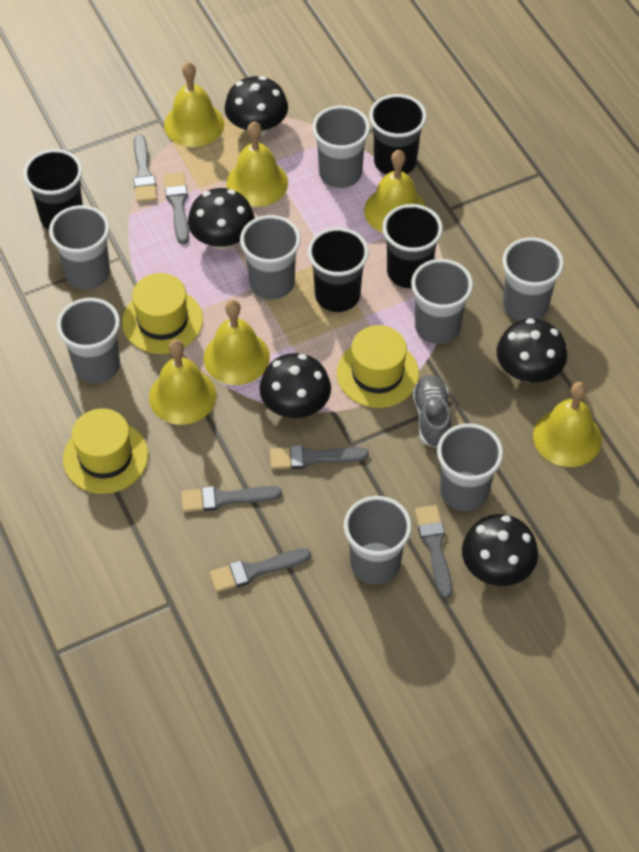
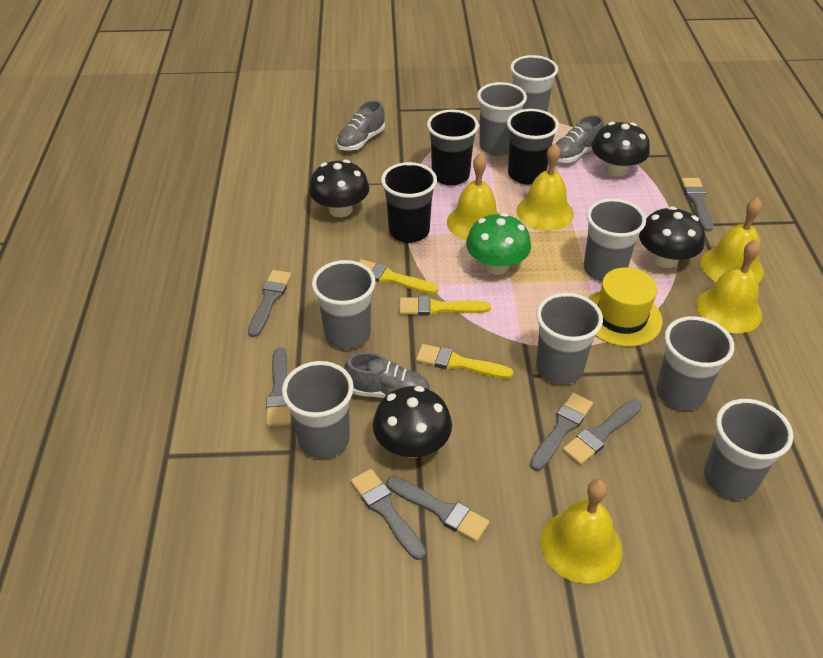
black cup: [23,149,83,230] [308,227,369,312] [369,94,427,175] [382,204,443,288] = 4 -> [381,162,437,243] [427,110,479,185] [507,109,559,185] = 3
black mushroom: [188,188,255,250] [225,76,288,136] [260,353,331,418] [462,514,538,586] [497,318,567,383] = 5 -> [309,160,369,217] [373,386,452,458] [592,122,650,176] [639,206,705,268] = 4
green mushroom: none = 0 -> [466,213,531,275] = 1
grey brush: [134,134,157,203] [164,172,189,244] [181,486,282,512] [209,548,311,592] [270,445,369,469] [415,505,452,598] = 6 -> [248,270,291,337] [266,347,291,426] [351,469,426,560] [387,476,489,542] [530,393,593,471] [563,399,642,465] [681,178,713,232] = 7
grey shoe: [413,375,451,448] = 1 -> [336,100,385,151] [344,352,430,398] [556,115,604,163] = 3
yellow bell: [149,339,216,425] [164,62,224,147] [204,300,270,385] [226,121,288,207] [364,150,426,233] [533,382,602,467] = 6 -> [447,153,500,241] [517,143,574,231] [541,479,623,584] [696,240,762,333] [701,197,764,283] = 5
yellow brush: none = 0 -> [359,259,438,294] [399,296,491,316] [416,344,514,379] = 3
yellow hat: [63,409,148,494] [122,273,203,354] [337,325,419,408] = 3 -> [588,267,662,347] = 1

